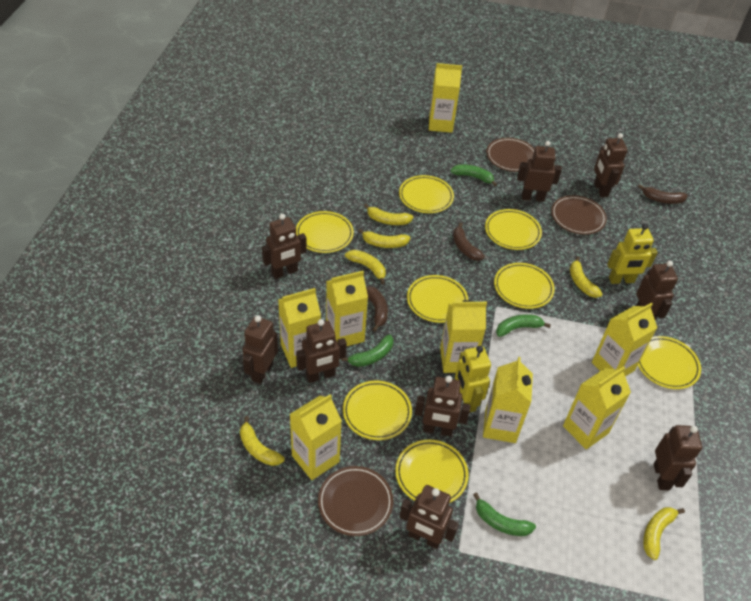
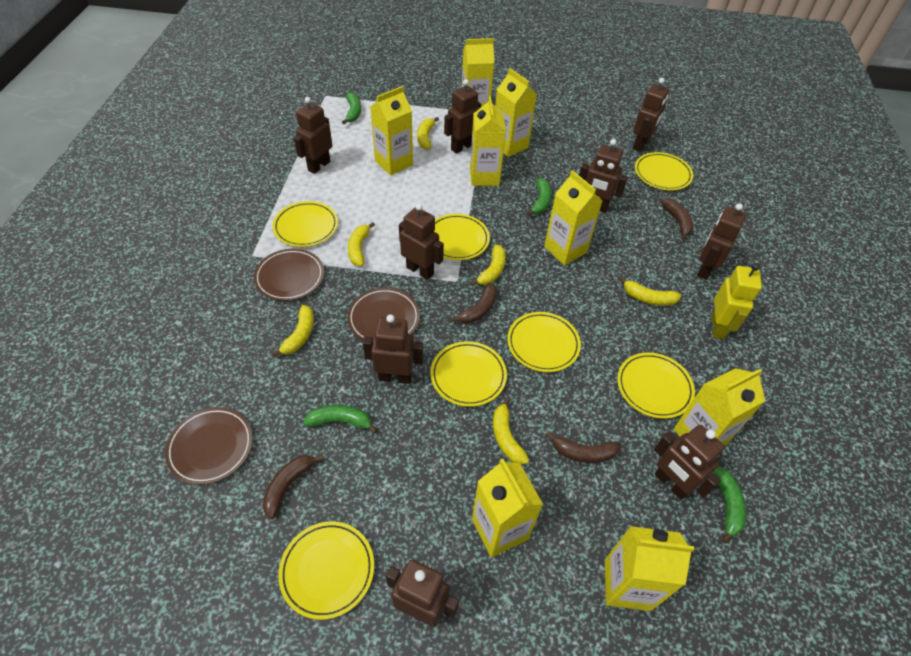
brown banana: [366,286,388,331] [453,222,485,261] [638,184,688,204] = 3 -> [262,455,324,519] [451,283,497,323] [546,431,621,463] [661,198,693,240] = 4
yellow plate: [296,211,354,253] [343,381,412,440] [395,440,469,503] [399,175,454,213] [407,275,469,323] [485,209,542,250] [494,263,555,309] [638,336,701,389] = 8 -> [273,201,338,247] [278,521,374,620] [430,341,507,407] [434,214,490,260] [507,312,581,372] [617,352,695,419] [635,152,693,190] = 7
yellow robot: [455,346,491,412] [607,224,658,284] = 2 -> [711,263,762,339] = 1

